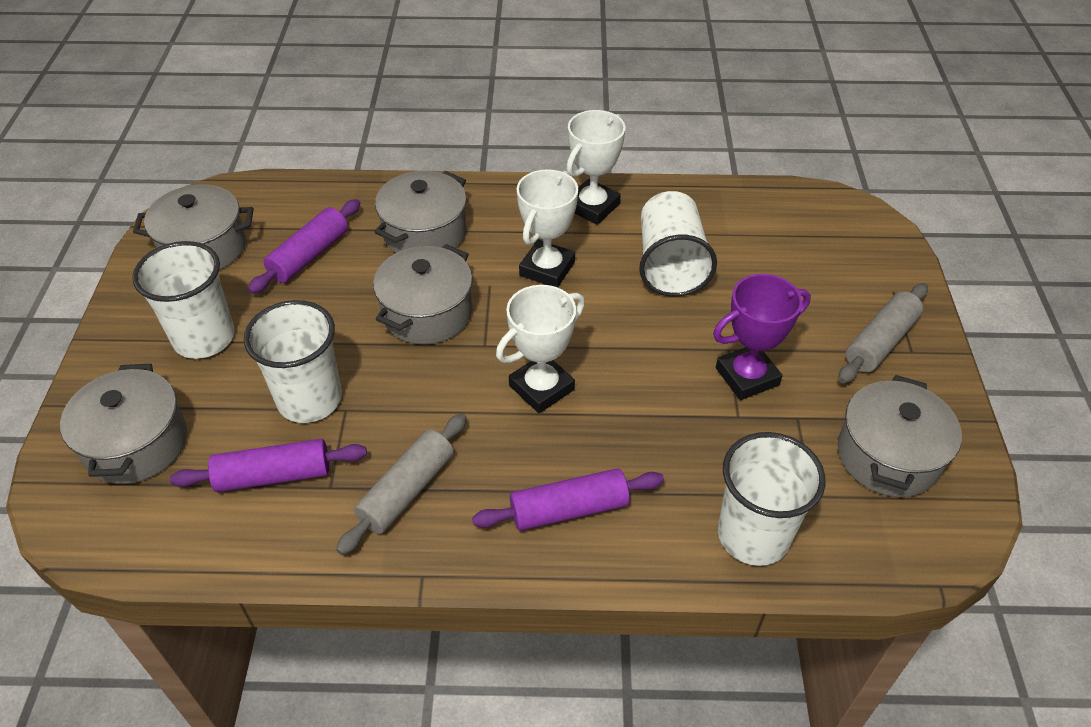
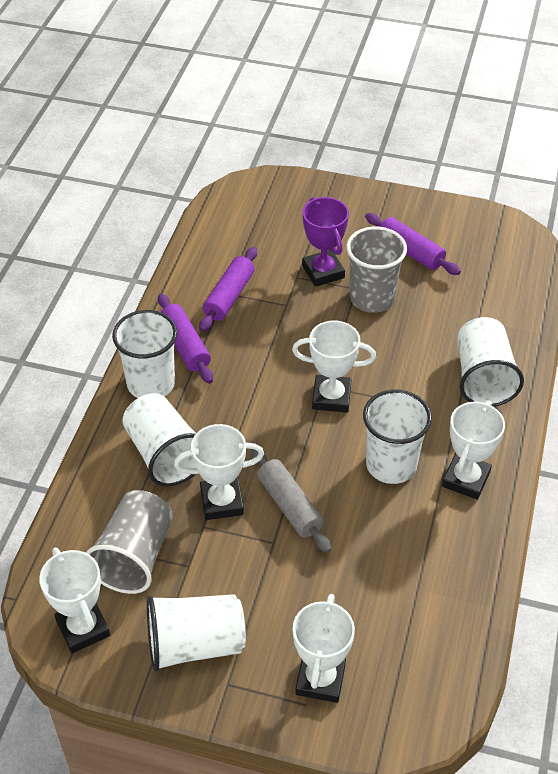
grey cup: none = 0 -> [86,490,173,594] [346,227,407,313] = 2
grey pot: [60,364,187,484] [133,184,254,270] [373,244,473,344] [375,171,467,253] [838,375,962,497] = 5 -> none = 0
grey rolling pin: [336,413,467,555] [838,283,928,383] = 2 -> [251,449,331,553] = 1
white cup: [132,241,235,359] [244,300,342,423] [639,191,717,297] [718,432,826,566] = 4 -> [112,310,177,398] [122,393,196,487] [147,594,246,672] [363,389,432,484] [457,317,524,407] = 5
white trophy: [496,285,585,413] [517,169,578,288] [566,110,626,225] = 3 -> [39,548,110,653] [174,424,264,520] [292,321,376,413] [293,594,355,703] [442,400,505,500] = 5

